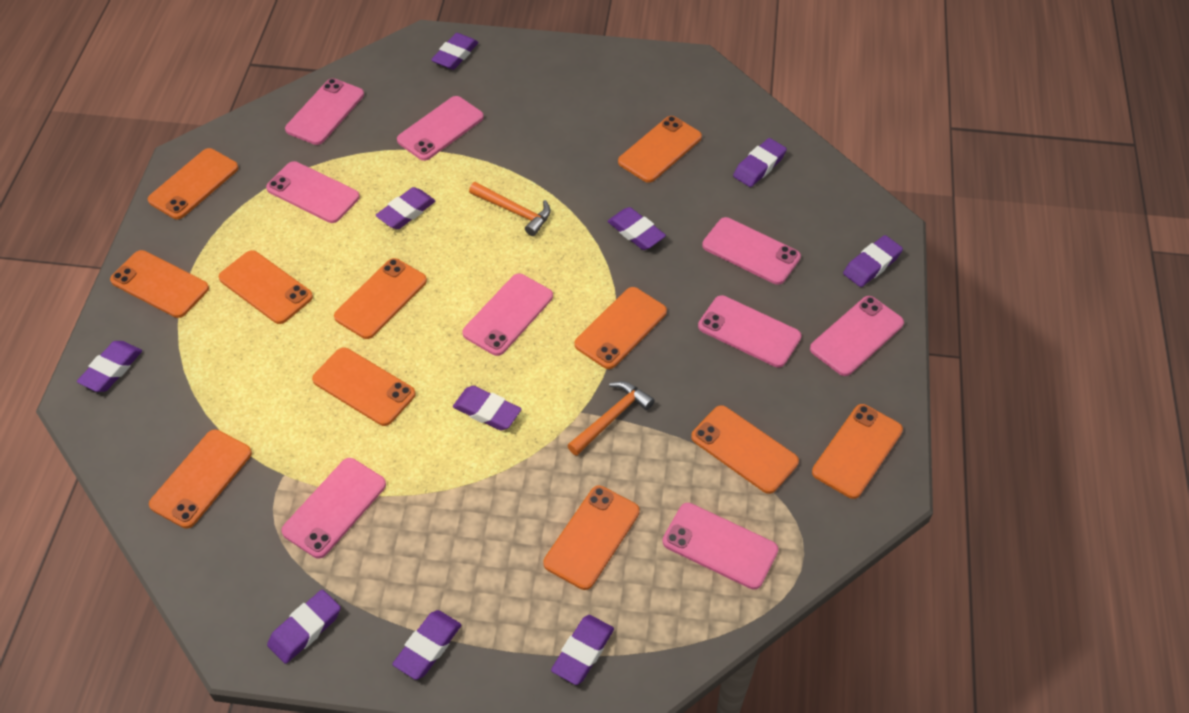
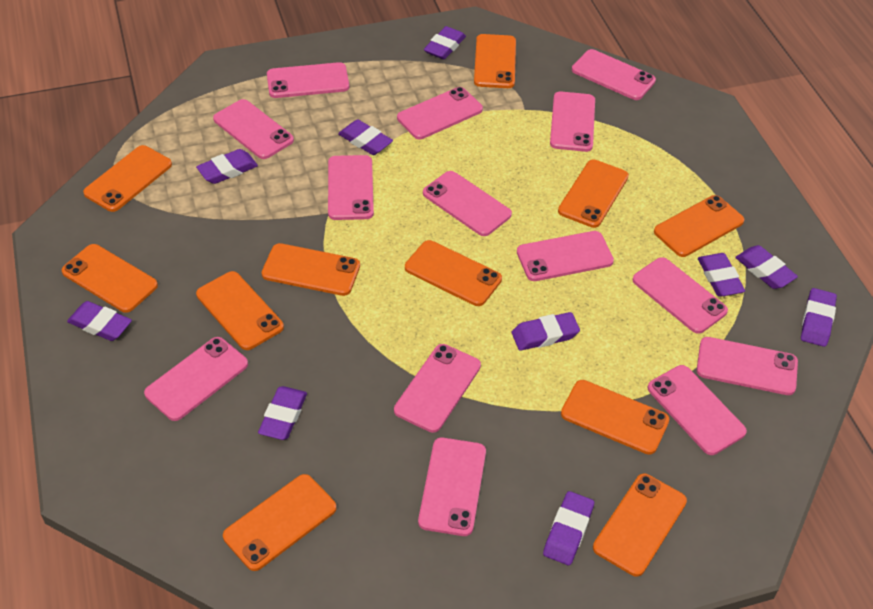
orange hammer: [469,182,551,236] [567,381,655,456] = 2 -> none = 0
pink phone: [266,161,360,223] [281,458,386,558] [285,78,364,145] [397,96,484,161] [462,273,553,356] [663,503,778,589] [698,295,801,368] [702,217,801,285] [810,296,904,376] = 9 -> [144,337,248,421] [213,99,294,159] [267,62,349,98] [328,155,374,220] [394,344,481,433] [397,87,483,139] [418,438,486,536] [423,171,512,236] [517,231,614,281] [550,91,595,152] [572,49,656,100] [633,257,728,334] [647,365,747,455] [697,337,798,395] = 14

